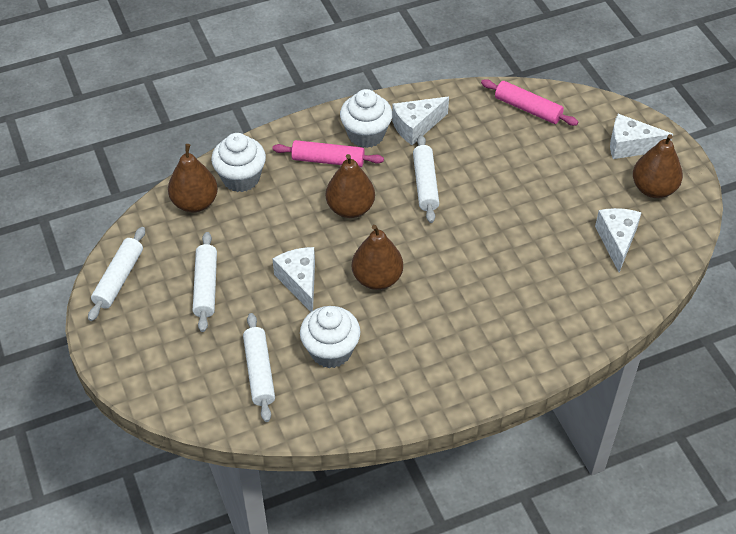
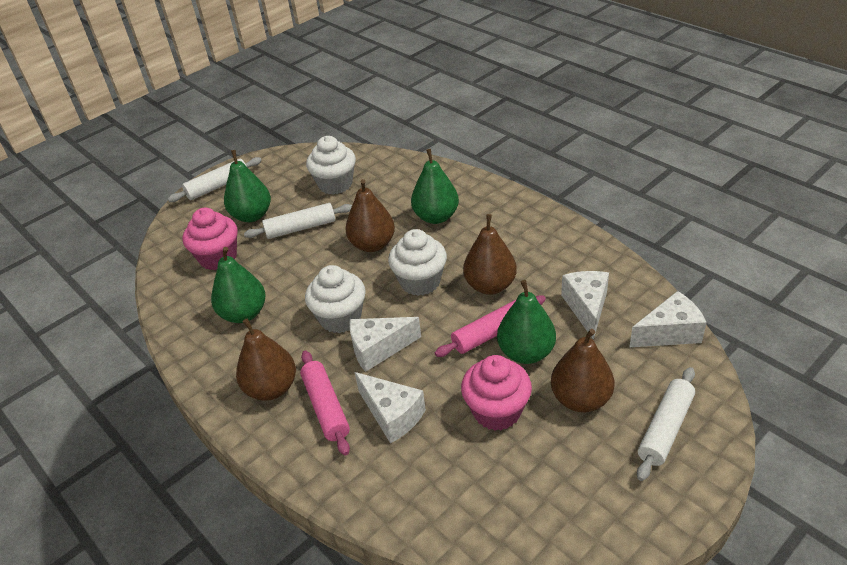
green pear: none = 0 -> [211,247,266,323] [224,150,271,222] [411,149,459,224] [497,280,556,364] = 4
pink cupcake: none = 0 -> [183,208,238,270] [461,355,532,431] = 2
white rolling pin: [88,227,145,321] [193,232,217,332] [243,313,275,422] [413,135,439,223] = 4 -> [168,157,262,202] [244,203,352,239] [637,367,695,481] = 3

